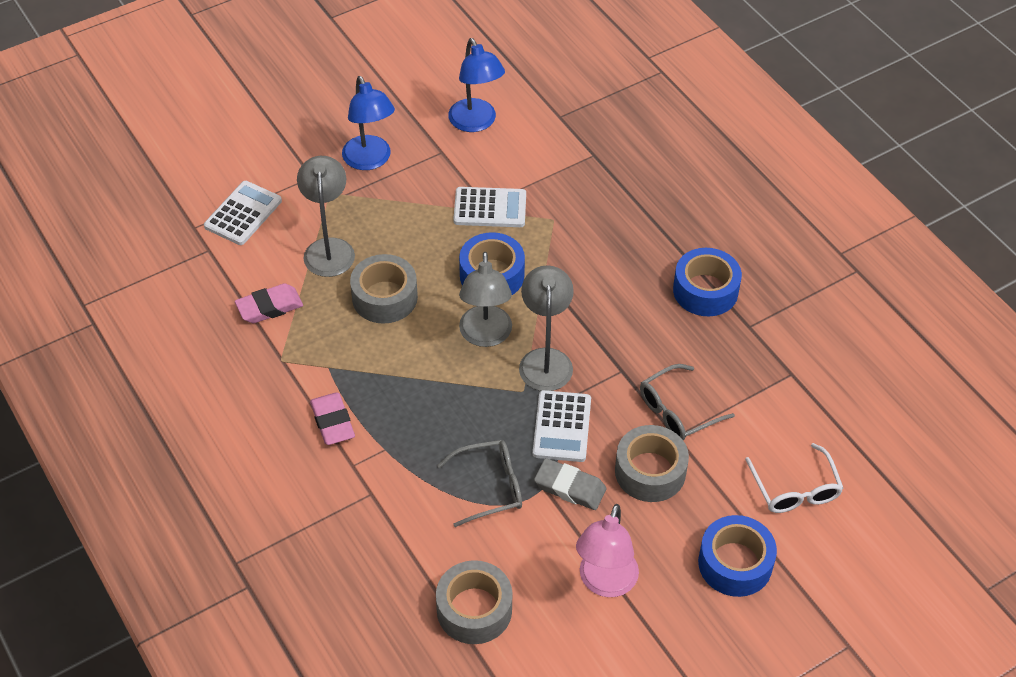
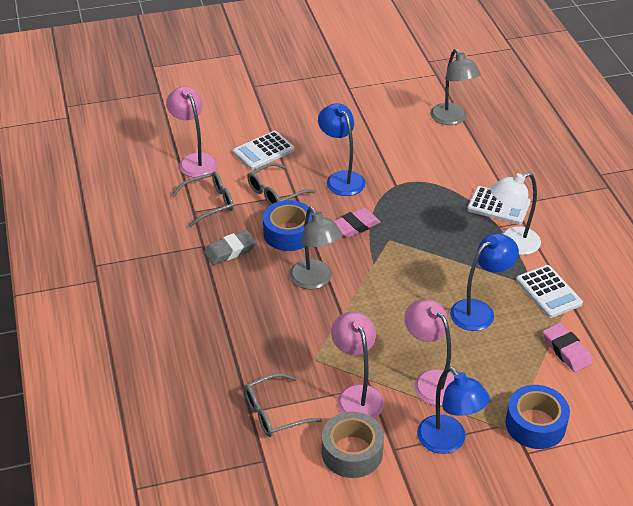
blue lamp: [342,76,395,170] [448,38,505,132] = 2 -> [318,103,365,196] [417,366,490,454] [450,233,519,331] = 3
blue tape: [459,232,525,295] [673,248,742,316] [698,515,777,597] = 3 -> [263,200,312,251] [505,385,570,449] = 2
grey glasses: [437,440,522,527] [640,364,735,440] = 2 -> [171,172,234,227] [244,373,322,437] [247,163,316,205] = 3
grey lamp: [297,156,355,277] [459,252,512,347] [519,265,574,391] = 3 -> [290,207,343,289] [430,49,481,125] = 2
grey tape: [350,254,418,323] [436,560,512,644] [615,425,689,502] = 3 -> [322,412,384,478] = 1
pink lamp: [576,504,639,597] = 1 -> [166,86,217,177] [331,312,384,419] [405,300,454,406] = 3
white glasses: [745,443,843,513] = 1 -> none = 0
white lamp: none = 0 -> [491,173,541,255] = 1

